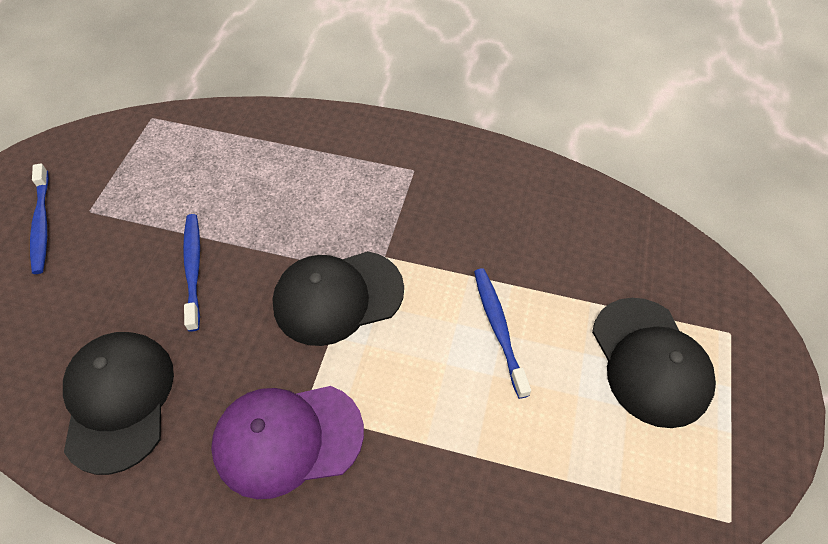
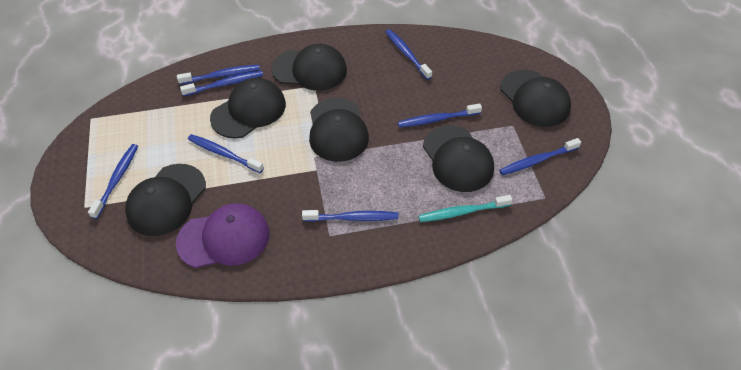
black cap: [63,332,174,475] [272,251,404,346] [592,298,716,428] = 3 -> [125,164,206,236] [210,78,286,139] [271,44,347,91] [309,98,369,162] [423,125,494,192] [501,70,571,127] = 6
blue toothbrush: [30,163,49,274] [183,214,200,332] [474,268,531,399] = 3 -> [88,144,138,219] [177,65,260,85] [180,71,263,96] [188,134,264,173] [302,210,399,222] [386,29,432,80] [398,103,482,128] [499,138,581,175] = 8
turquoise toothbrush: none = 0 -> [418,195,512,222] = 1

